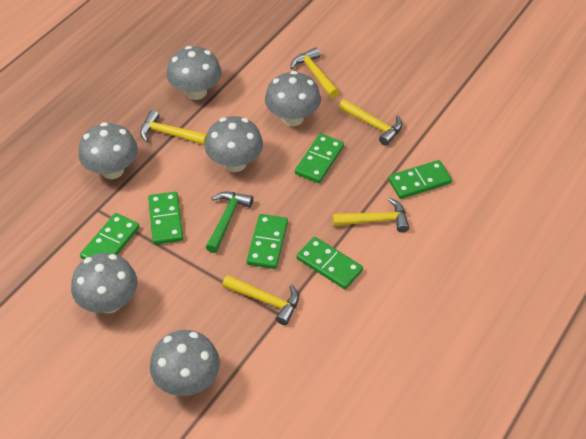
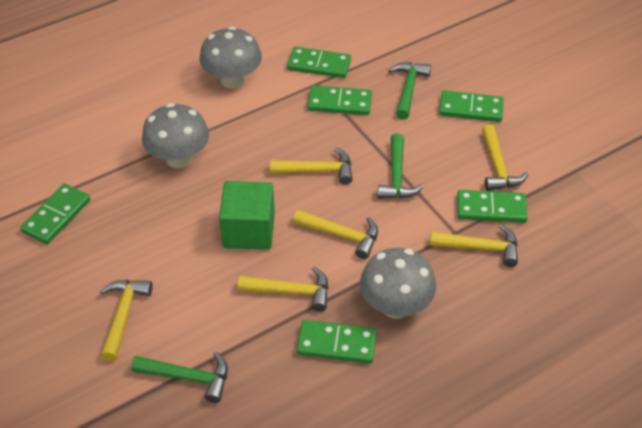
green cube: none = 0 -> [219,181,275,250] = 1
green hammer: [206,192,253,253] = 1 -> [131,352,228,403] [377,133,423,199] [389,62,431,120] = 3
grey mushroom: [71,253,138,313] [78,122,138,179] [150,330,220,396] [166,46,222,100] [205,116,263,172] [265,71,321,126] = 6 -> [142,103,209,168] [200,26,262,89] [360,248,436,319] = 3
yellow hammer: [140,110,207,145] [222,275,299,325] [290,47,339,98] [333,198,409,233] [339,99,402,146] = 5 -> [100,280,153,361] [238,266,328,312] [270,147,353,184] [293,210,378,259] [430,224,518,267] [482,124,529,191] = 6

